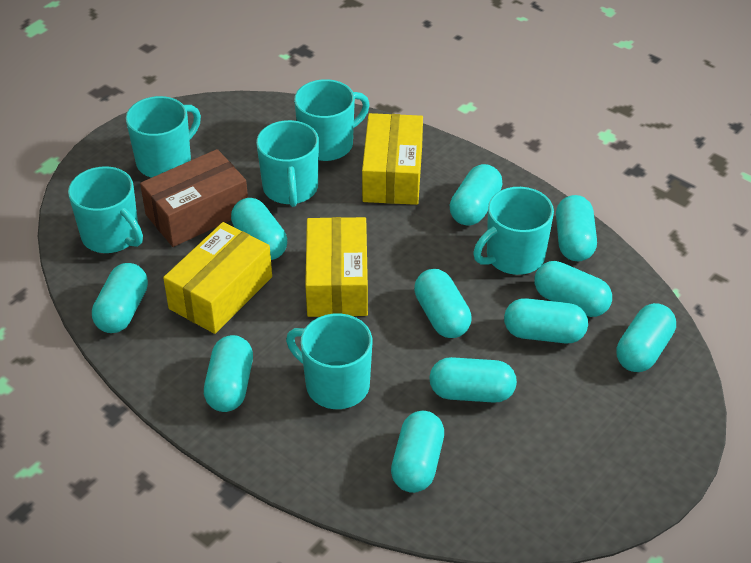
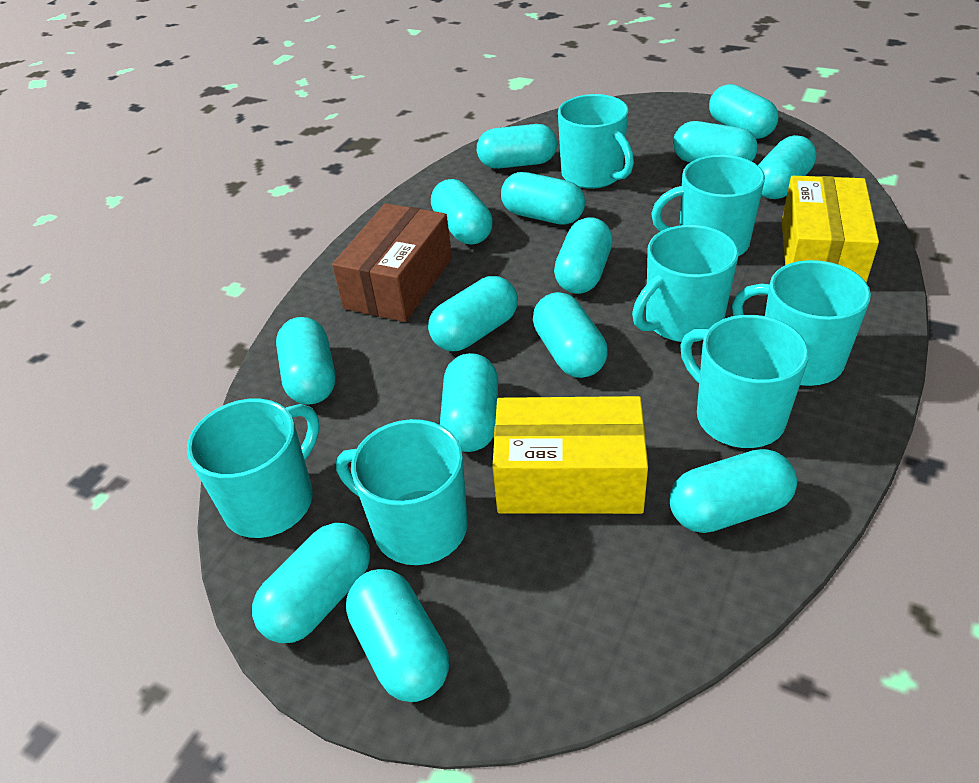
turquoise capsule: [92,263,148,333] [204,335,253,412] [231,198,287,260] [391,411,444,493] [414,269,472,338] [429,357,517,403] [450,164,503,226] [504,298,588,343] [534,261,612,317] [556,195,597,261] [616,303,676,372] = 11 -> [252,523,370,643] [276,317,335,405] [346,569,449,702] [428,276,518,351] [431,179,493,245] [440,353,498,452] [477,124,557,169] [501,172,585,225] [533,292,608,378] [554,217,613,294] [670,449,797,533] [673,121,758,162] [709,84,778,139] [758,135,817,199] = 14
turquoise mug: [68,166,143,253] [126,96,201,178] [256,120,319,207] [286,314,372,409] [294,79,370,161] [473,187,554,275] = 6 -> [187,399,319,538] [336,419,468,565] [558,94,634,189] [632,225,739,342] [651,155,765,256] [680,315,809,448] [732,260,871,386] = 7
yellow box: [163,222,272,334] [305,217,368,317] [362,113,423,205] = 3 -> [492,396,648,514] [782,176,879,283] = 2

